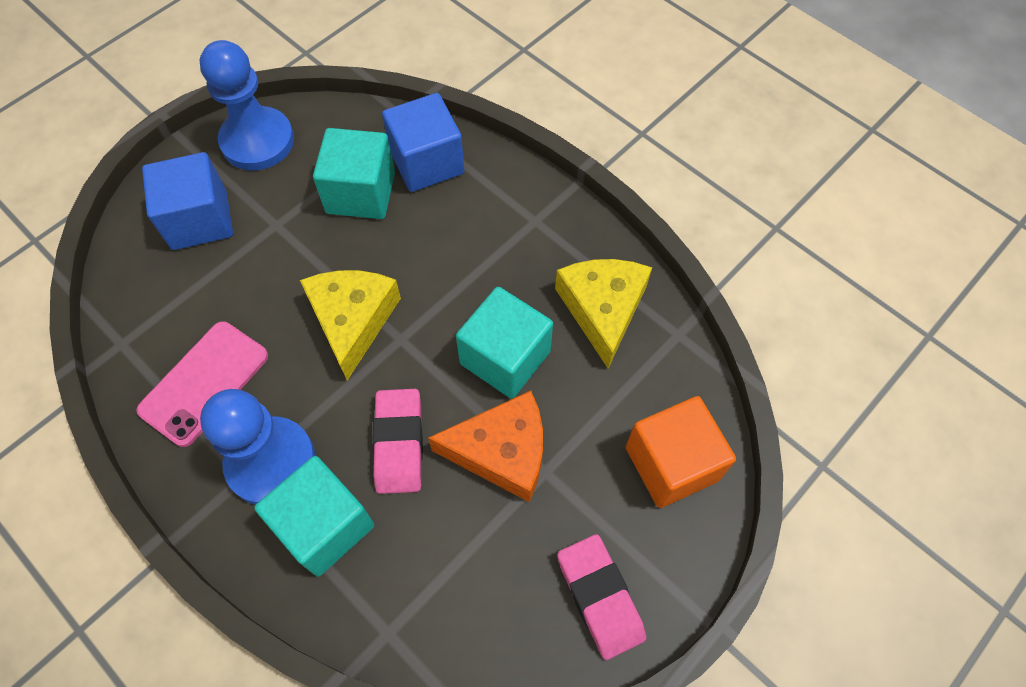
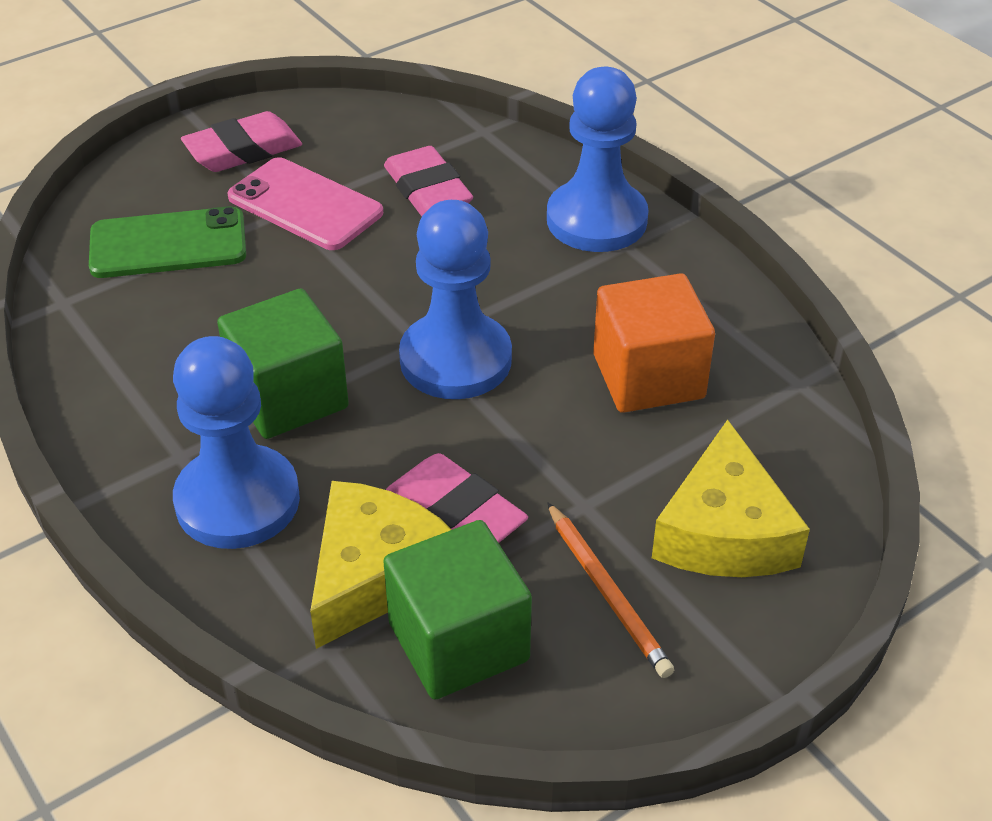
blue cube: [142,152,233,250] [382,93,464,192] = 2 -> none = 0
blue pawn: [200,40,294,170] [200,389,315,505] = 2 -> [173,336,300,549] [399,200,512,399] [547,67,649,252] = 3
green cube: none = 0 -> [217,288,349,439] [383,520,532,699] = 2
green phone: none = 0 -> [89,206,246,278] = 1
orange cheese: [428,391,543,502] = 1 -> none = 0
orange pencil: none = 0 -> [547,502,674,678] = 1
pink eraser: [372,389,423,494] [557,534,646,660] = 2 -> [181,111,302,172] [384,146,473,216] [386,453,528,543] = 3
turquoise cube: [254,456,374,577] [313,128,395,219] [456,287,553,399] = 3 -> none = 0

